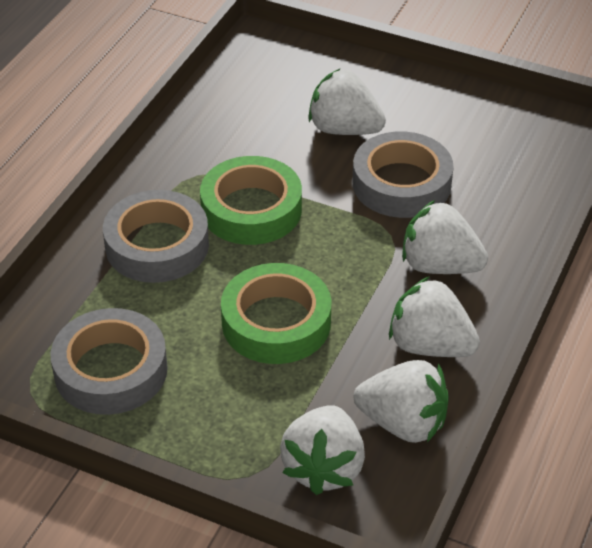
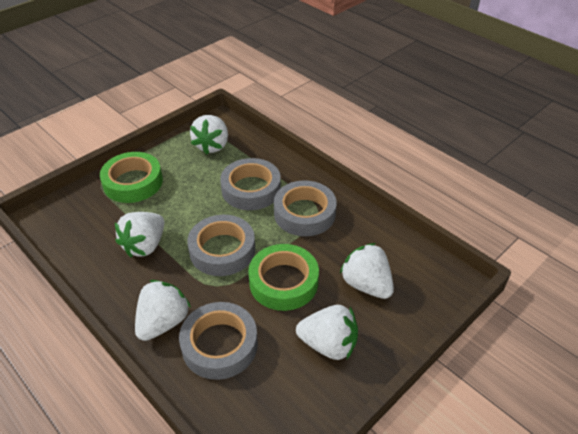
grey tape: [50,308,168,415] [103,190,209,283] [353,132,454,218] = 3 -> [179,302,258,380] [187,215,255,276] [220,158,281,210] [274,180,337,236] = 4

